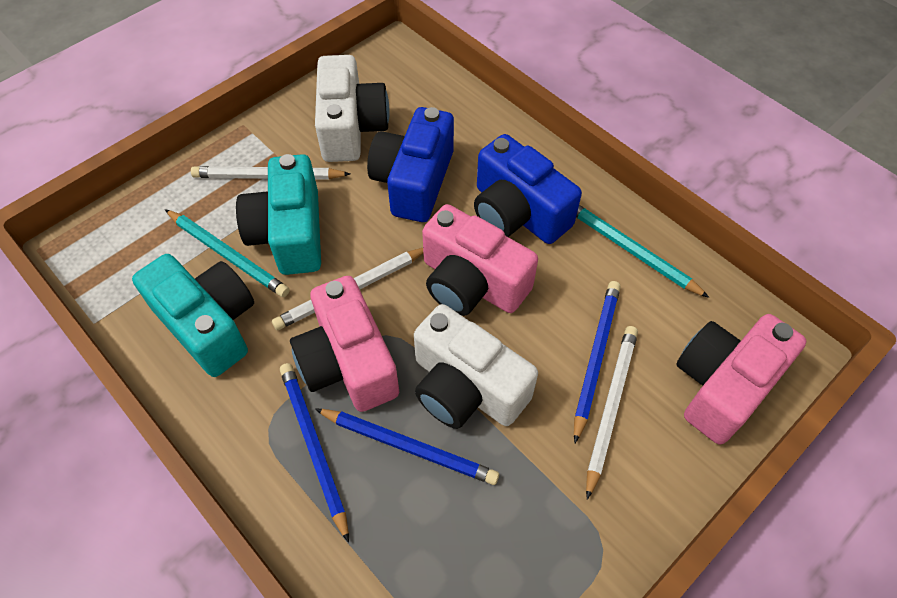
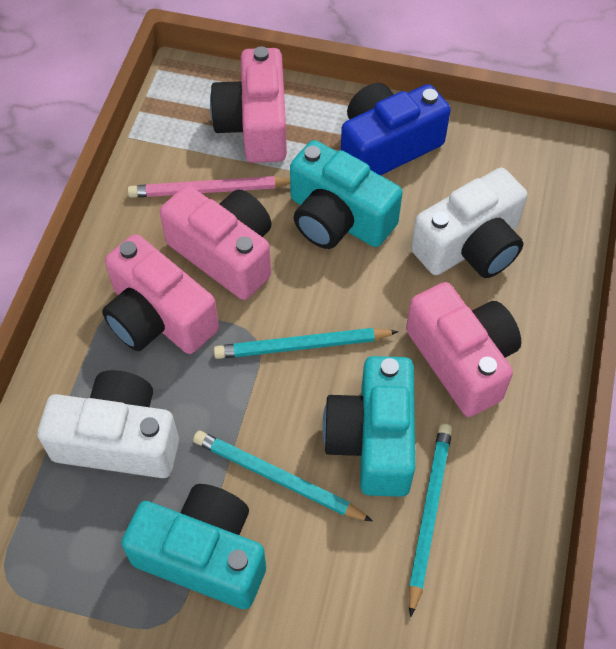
blue camera: [367,107,454,222] [474,134,582,244] = 2 -> [341,83,451,176] = 1
blue pencil: [280,363,349,543] [315,409,499,485] [574,281,621,443] = 3 -> none = 0
pink camera: [290,276,399,412] [422,204,538,316] [676,314,807,445] = 3 -> [102,234,219,354] [160,186,272,300] [210,47,287,163] [406,282,521,417] = 4
pink pencil: none = 0 -> [128,176,290,198] = 1
turquoise camera: [132,254,254,377] [236,154,321,275] = 2 -> [121,484,266,609] [290,140,403,249] [323,356,415,497] = 3
turquoise pencil: [165,209,290,297] [576,205,709,298] = 2 -> [193,431,373,522] [214,328,399,359] [409,424,452,617] = 3
white pencil: [191,166,350,180] [272,248,423,330] [586,326,638,500] = 3 -> none = 0

